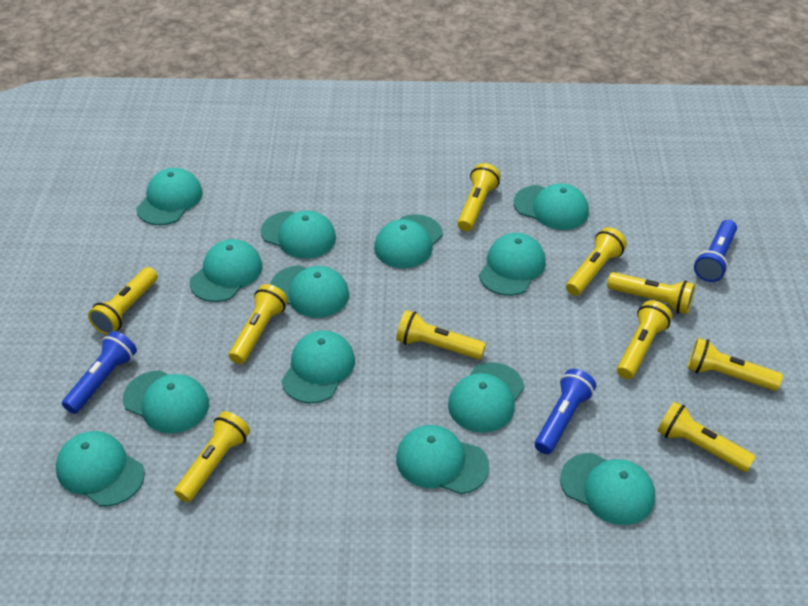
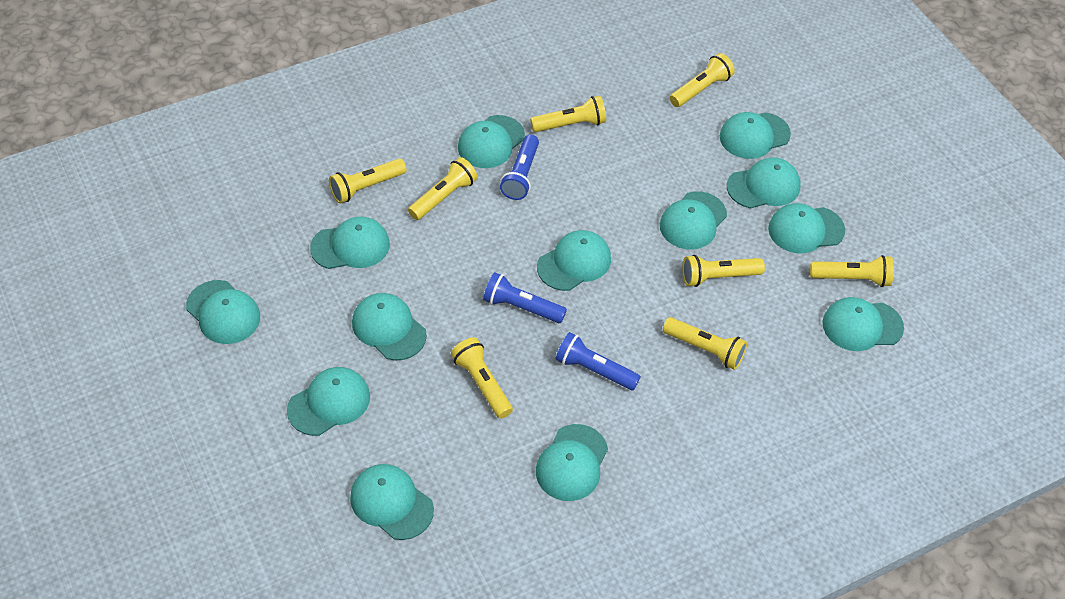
yellow flashlight: [88,267,158,335] [174,411,250,502] [229,284,288,364] [396,310,486,360] [457,163,501,231] [566,227,627,296] [607,272,695,314] [617,300,672,379] [658,401,756,472] [687,338,783,391] = 10 -> [329,159,407,203] [408,157,478,220] [451,337,513,419] [530,96,606,132] [663,317,747,370] [670,53,735,107] [682,255,765,287] [810,255,894,287] = 8

